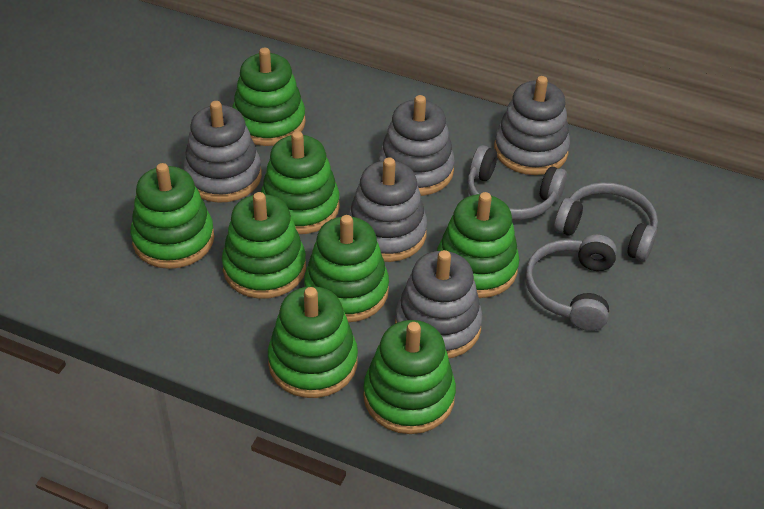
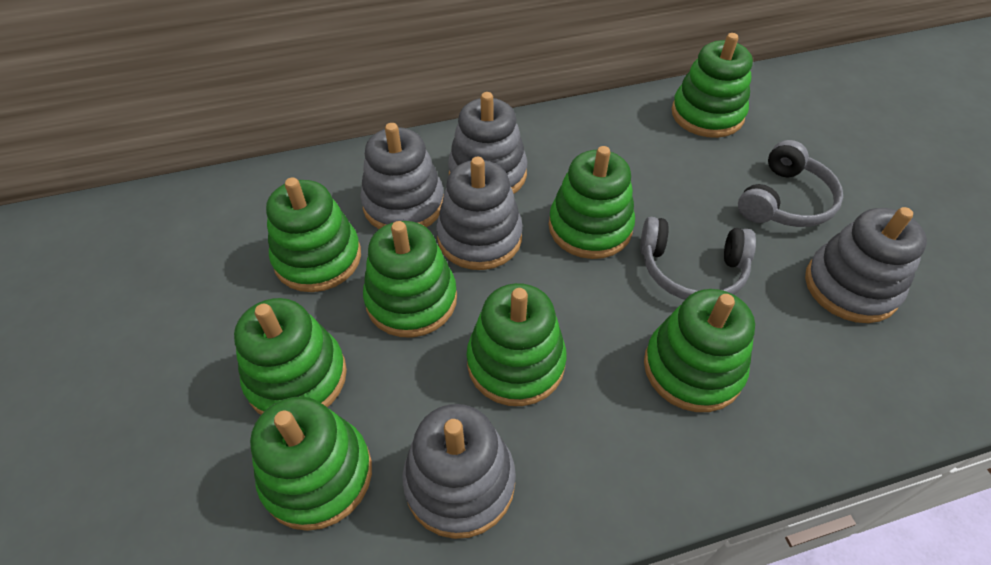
grey headphones: [467,145,567,220] [525,235,617,331] [554,182,658,261] = 3 -> [640,217,756,300] [738,140,843,227] = 2

